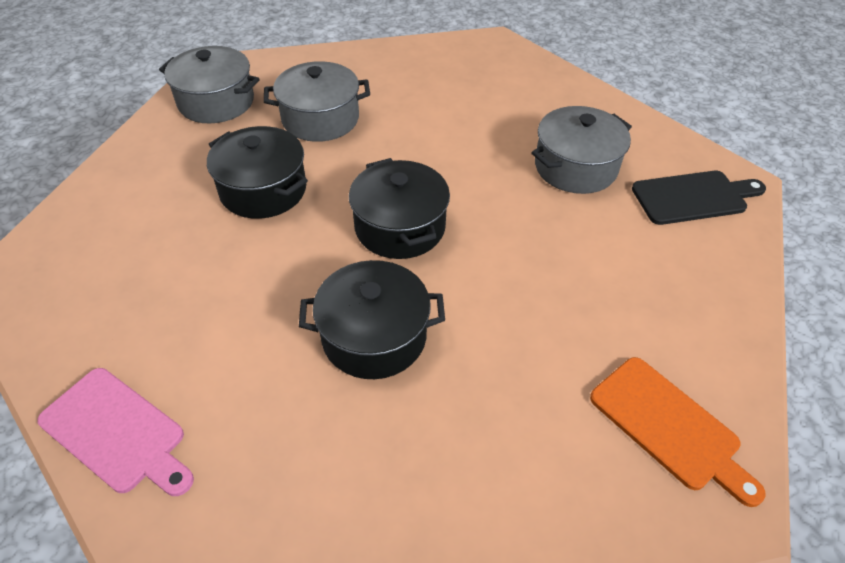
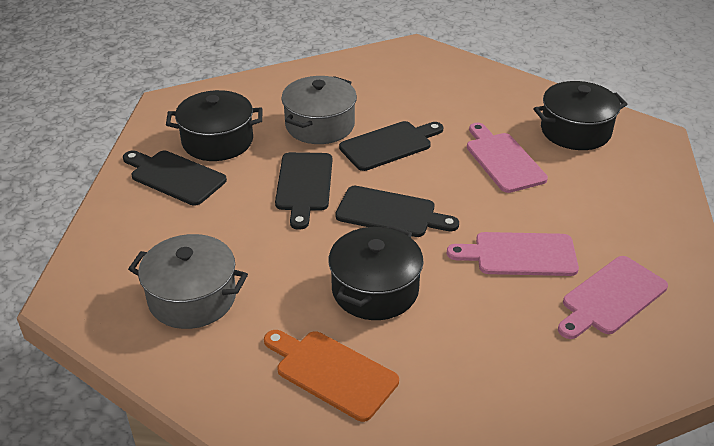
black cutting board: [632,171,766,225] = 1 -> [123,150,227,206] [275,152,332,230] [335,186,459,237] [339,121,443,171] = 4
grey pot: [159,46,260,123] [264,61,370,142] [531,106,632,194] = 3 -> [128,234,248,329] [281,76,357,144] = 2
pink cutting board: [37,368,194,496] = 1 -> [447,232,579,276] [467,123,548,193] [558,256,668,339] = 3

